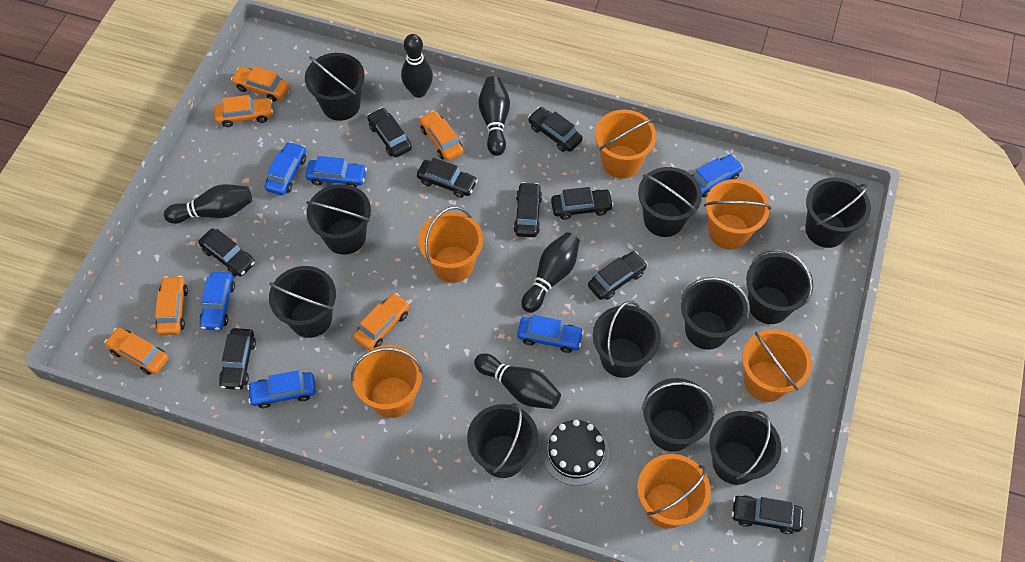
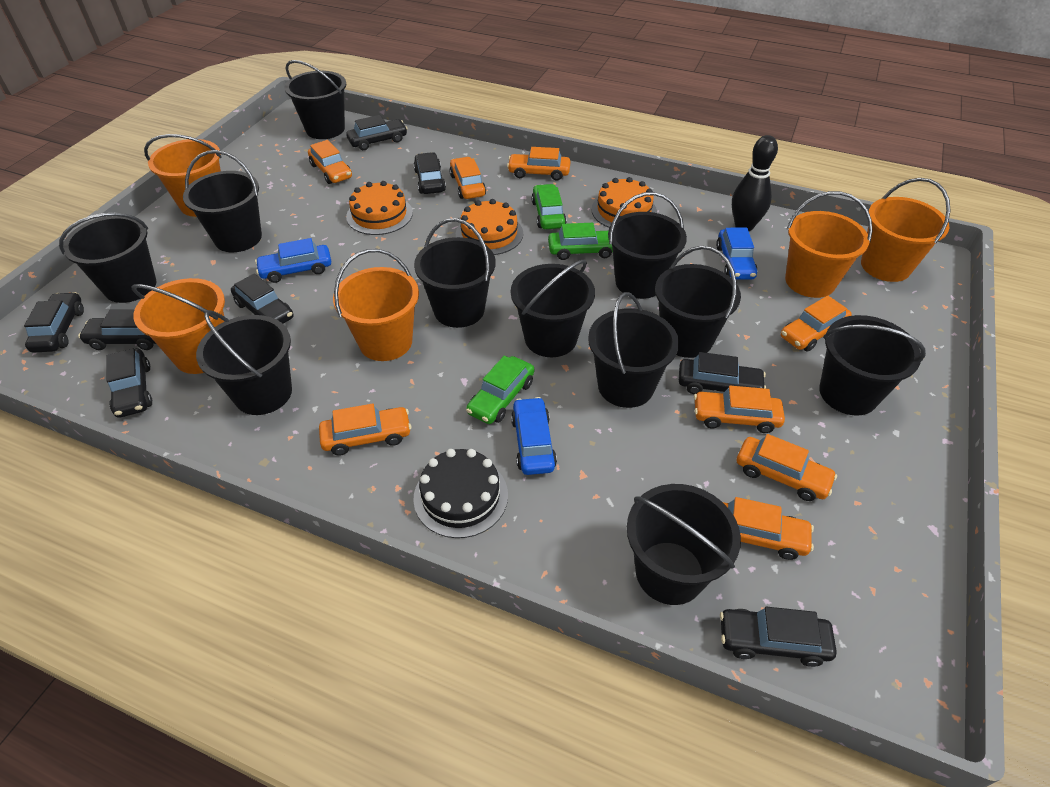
black bowling pin: [164,184,252,224] [401,34,433,98] [474,353,561,409] [478,76,510,156] [521,232,580,313] = 5 -> [732,135,778,231] = 1
black car: [198,228,255,277] [219,328,256,390] [367,107,412,157] [417,158,478,198] [514,182,542,237] [528,107,583,152] [551,187,614,220] [588,251,647,300] [731,495,803,534] = 9 -> [24,292,84,353] [78,310,156,350] [106,349,152,418] [231,273,293,324] [346,115,408,150] [413,152,446,194] [679,352,766,394] [720,607,837,667] = 8
blue car: [199,272,235,330] [247,371,316,408] [265,142,306,195] [305,156,367,188] [517,315,584,353] [692,155,744,198] = 6 -> [255,238,331,283] [511,397,557,475] [716,228,757,280] = 3
green car: none = 0 -> [466,355,534,424] [531,184,566,229] [548,223,613,260] = 3
orange bucket: [351,345,423,418] [418,206,483,283] [595,109,656,179] [637,454,711,529] [704,179,771,250] [742,329,812,402] = 6 -> [131,278,225,374] [144,134,222,217] [333,249,419,361] [785,191,872,298] [861,178,951,282] = 5
orange cake: none = 0 -> [346,181,413,235] [456,199,523,255] [591,177,657,228] = 3
orange car: [104,328,168,375] [155,276,188,336] [214,95,273,127] [231,66,289,102] [353,293,410,350] [419,110,464,161] = 6 -> [308,140,352,184] [319,404,411,456] [449,157,486,199] [507,147,570,181] [694,386,785,433] [723,497,814,560] [737,434,837,501] [781,296,852,352] = 8

